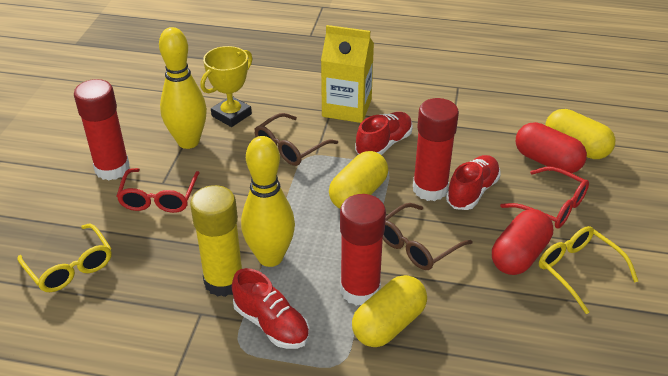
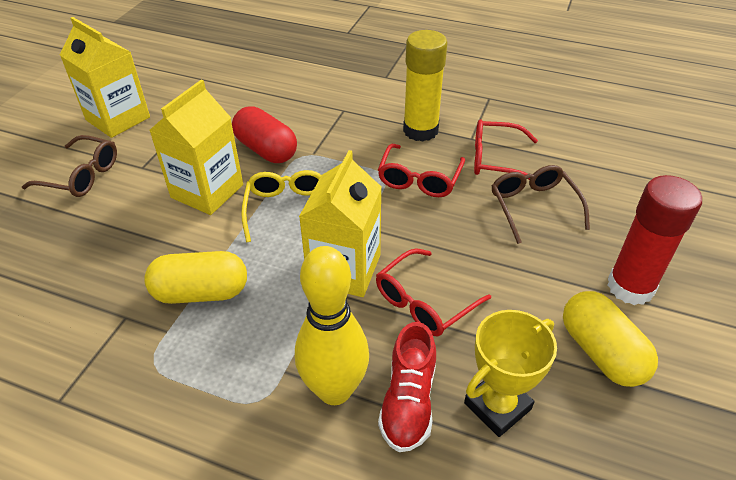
red capsule: [492,209,553,275] [515,122,587,173] = 2 -> [232,106,297,163] = 1
red glasses: [116,168,200,213] [500,167,589,229] = 2 -> [376,248,491,337] [378,144,465,197] [474,119,538,180] = 3
red glue stick: [74,79,130,180] [340,194,386,306] [413,98,459,201] = 3 -> [607,175,702,305] = 1
red shoe: [232,268,310,349] [355,112,413,155] [446,155,501,210] = 3 -> [378,322,436,452] = 1
yellow bowling pin: [159,27,207,149] [241,136,295,267] = 2 -> [295,246,369,405] = 1
yellow capsule: [329,151,388,208] [352,275,427,347] [546,109,615,159] = 3 -> [144,251,247,304] [563,291,658,387] = 2
yellow carton: [321,25,374,123] = 1 -> [60,17,150,138] [149,80,243,215] [299,150,382,297] = 3
yellow glasses: [17,223,112,292] [539,226,638,314] = 2 -> [241,170,321,242] = 1

